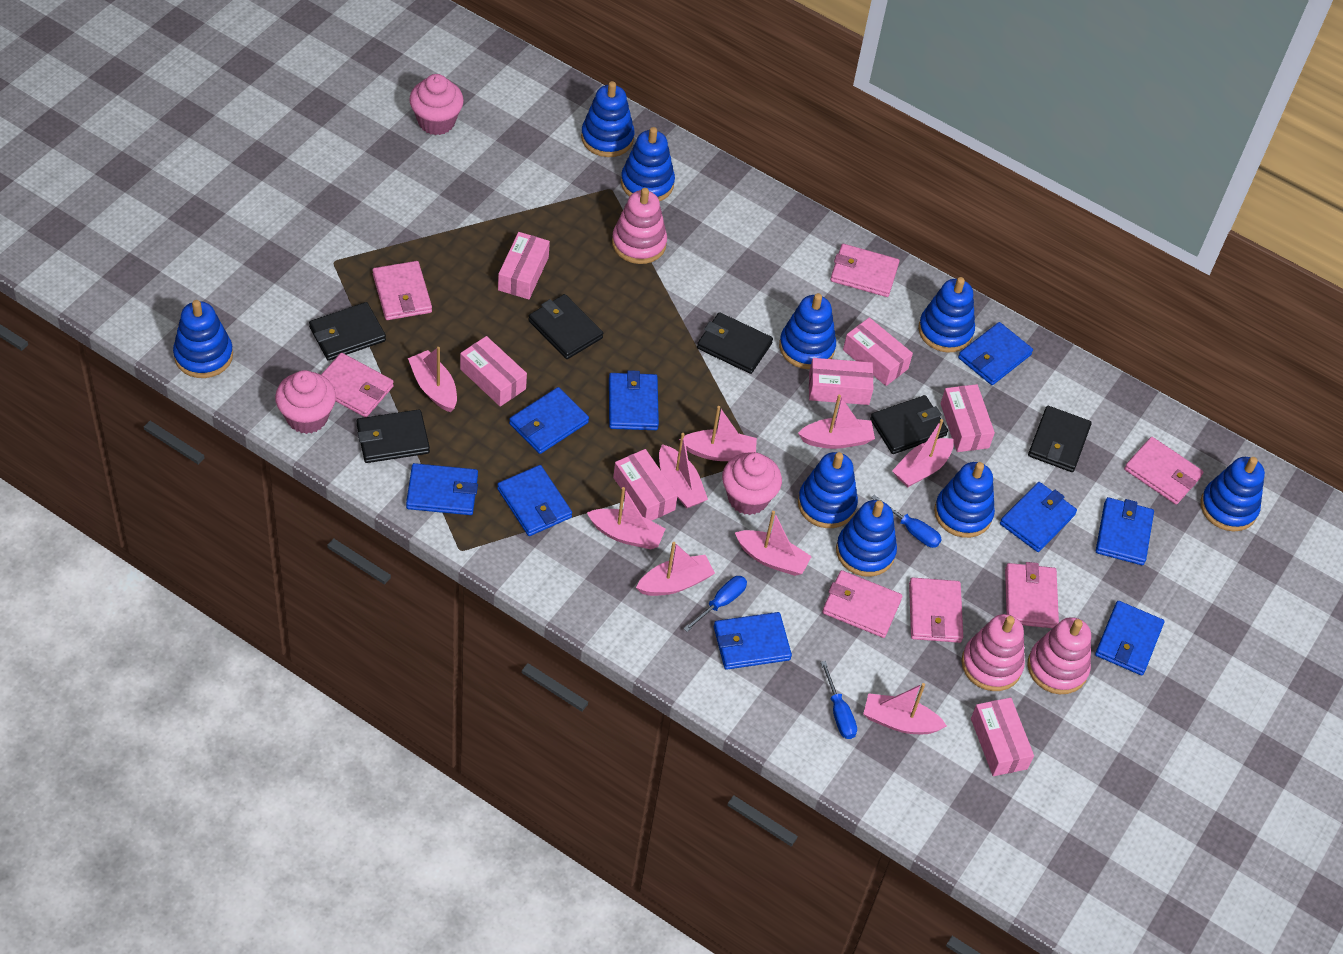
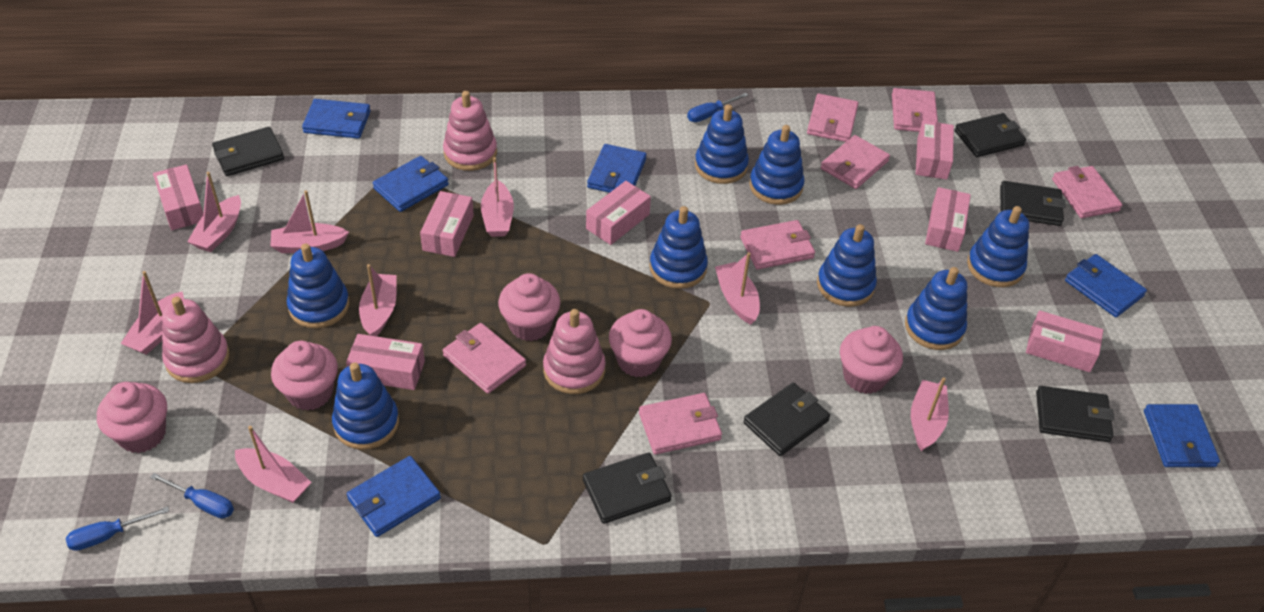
blue stacking toy: [173,300,233,378] [581,81,635,157] [621,127,675,201] [779,293,836,369] [798,452,858,528] [836,500,897,577] [918,277,975,352] [934,462,995,538] [1200,457,1265,531] = 9 -> [287,244,350,328] [332,362,399,450] [650,206,708,289] [695,104,749,184] [749,125,804,205] [817,224,877,307] [905,267,967,350] [967,206,1029,287] = 8
blue wallet: [406,463,478,515] [497,465,572,536] [509,387,589,454] [609,370,659,430] [714,612,792,670] [958,322,1033,385] [1000,482,1077,552] [1095,601,1164,675] [1096,497,1154,565] = 9 -> [302,99,371,139] [347,456,441,537] [373,156,449,212] [587,144,647,193] [1065,254,1147,317] [1144,404,1220,467] = 6
pink boat: [408,347,457,413] [587,487,666,549] [636,542,715,596] [659,433,708,509] [679,406,757,461] [735,511,812,576] [798,395,875,449] [863,683,947,734] [892,419,954,487] = 9 -> [121,271,184,355] [187,172,241,252] [235,426,312,503] [270,190,349,253] [359,264,397,336] [481,157,514,237] [715,252,760,325] [911,378,949,451] = 8
pink cupcake: [275,370,336,434] [409,74,464,135] [722,452,782,515] = 3 -> [97,382,167,453] [271,341,338,411] [498,273,560,341] [609,309,672,378] [840,326,903,394] = 5

